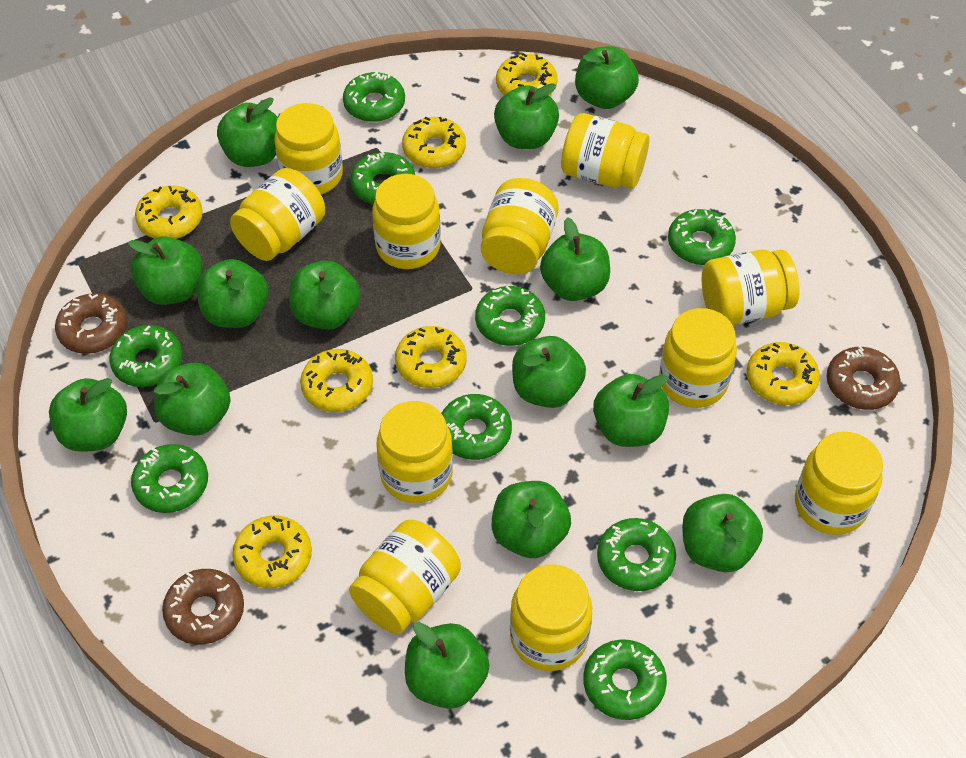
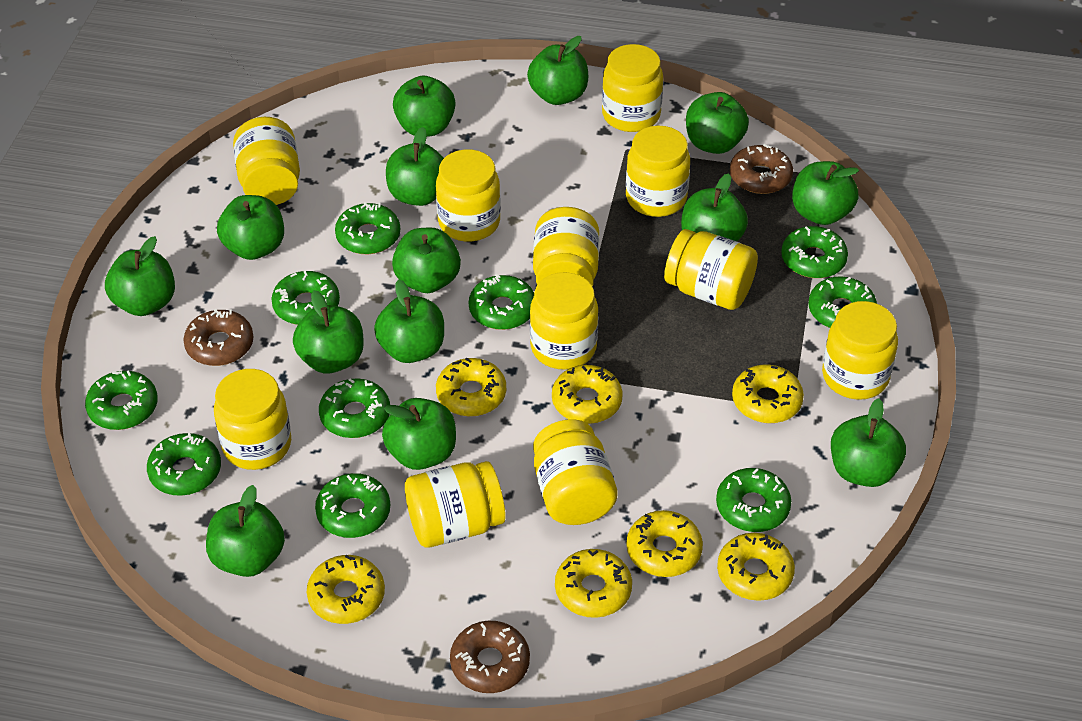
green donut: [109,325,182,387] [131,444,208,513] [343,71,405,122] [350,151,415,204] [441,394,512,460] [475,286,545,346] [583,639,667,720] [597,518,676,591] [668,209,736,265] = 9 -> [85,370,158,430] [147,433,221,496] [271,271,340,325] [315,473,390,538] [319,378,390,438] [335,202,400,254] [469,274,534,330] [716,468,791,532] [781,226,848,278] [809,276,877,328] = 10

